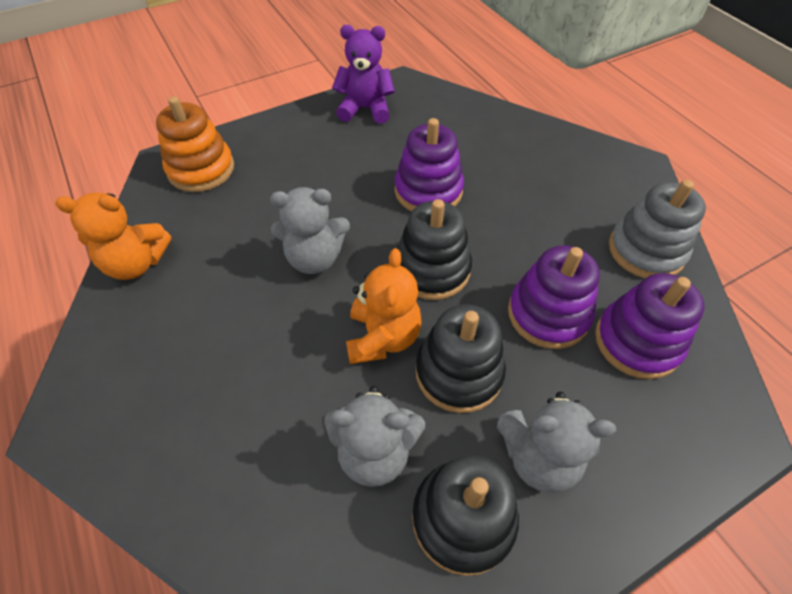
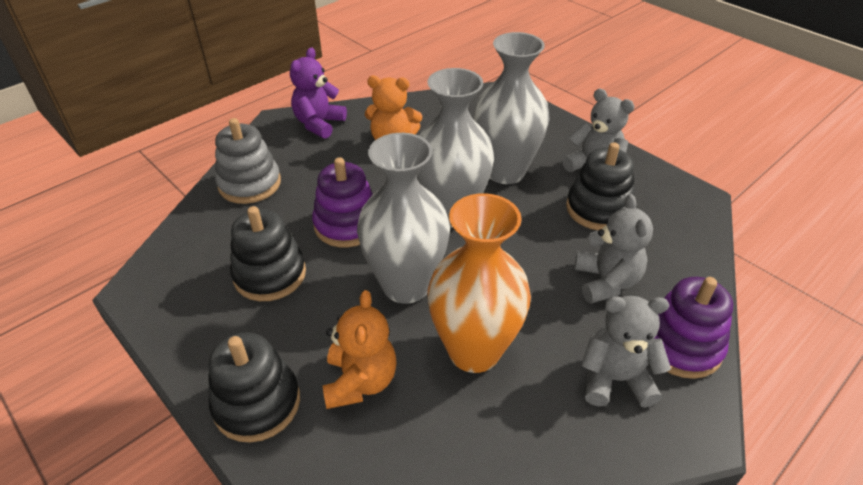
grey vase: none = 0 -> [357,133,450,304] [417,68,494,227] [473,32,550,184] = 3
orange stacking toy: [156,96,234,192] = 1 -> none = 0
orange vase: none = 0 -> [428,193,531,373] = 1
purple stacking toy: [395,118,464,211] [508,246,600,349] [595,273,704,379] = 3 -> [312,157,373,247] [654,277,733,379] = 2

